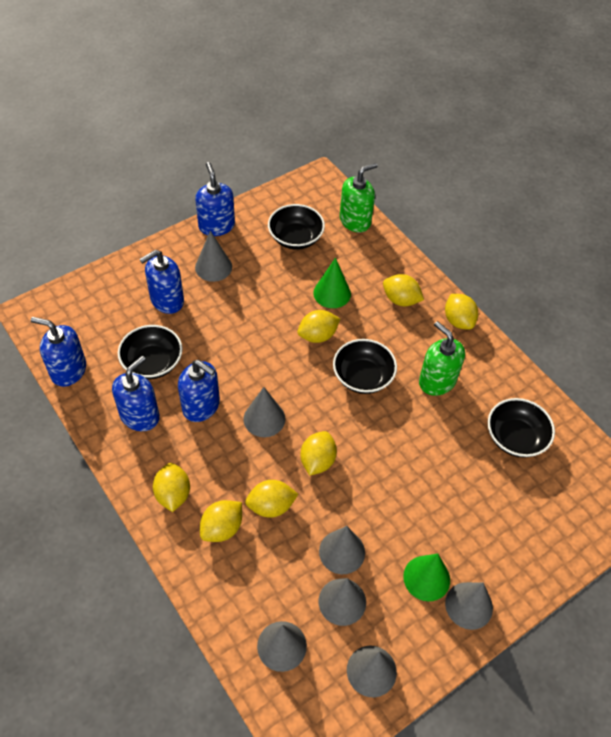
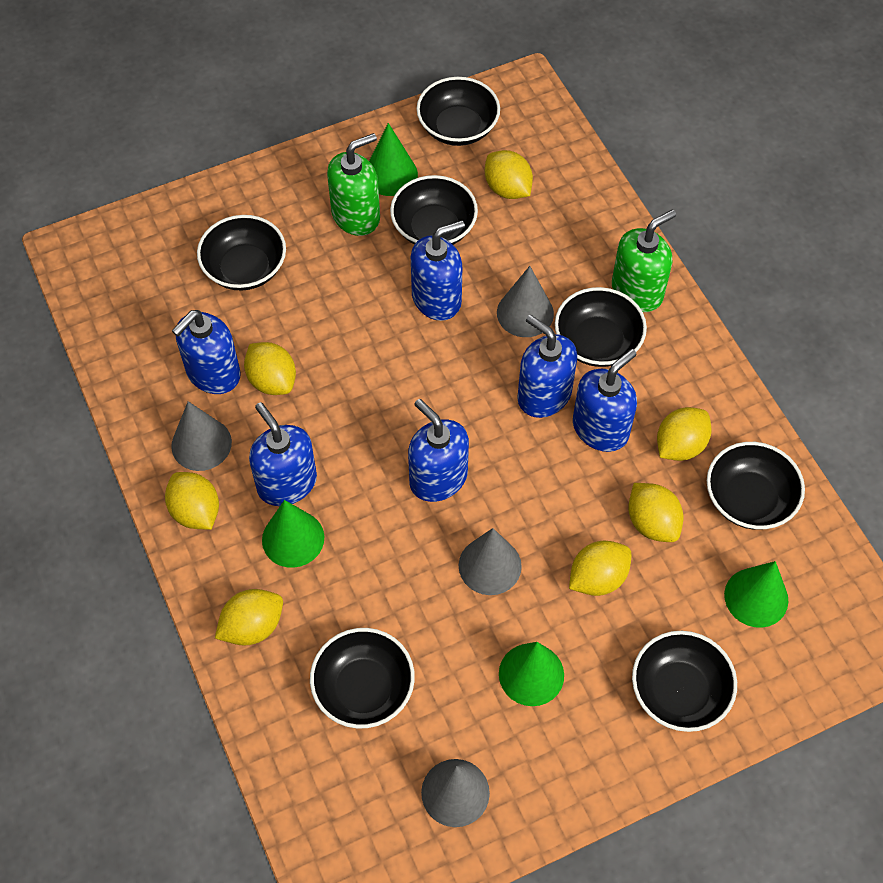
black bowl: [118,325,183,379] [268,204,325,250] [333,339,397,394] [488,398,555,458] = 4 -> [197,215,286,291] [310,628,415,729] [390,175,478,245] [416,77,500,146] [555,287,647,367] [632,631,737,732] [707,442,805,530] = 7
blue soap dispenser: [31,317,86,387] [112,356,160,431] [140,250,184,314] [178,360,220,422] [195,162,235,236] = 5 -> [172,310,241,394] [249,402,317,506] [408,399,469,502] [411,220,465,321] [517,315,577,418] [573,349,637,452] = 6
green cone: [313,258,351,308] [403,554,450,601] = 2 -> [262,500,324,568] [369,123,418,196] [499,642,564,706] [724,561,788,628] = 4
grey cone: [195,231,232,282] [243,387,286,437] [257,621,307,672] [319,526,365,574] [319,578,366,626] [347,646,397,697] [445,582,493,630] = 7 -> [171,401,232,471] [421,759,490,827] [459,528,522,595] [497,266,554,337] = 4

